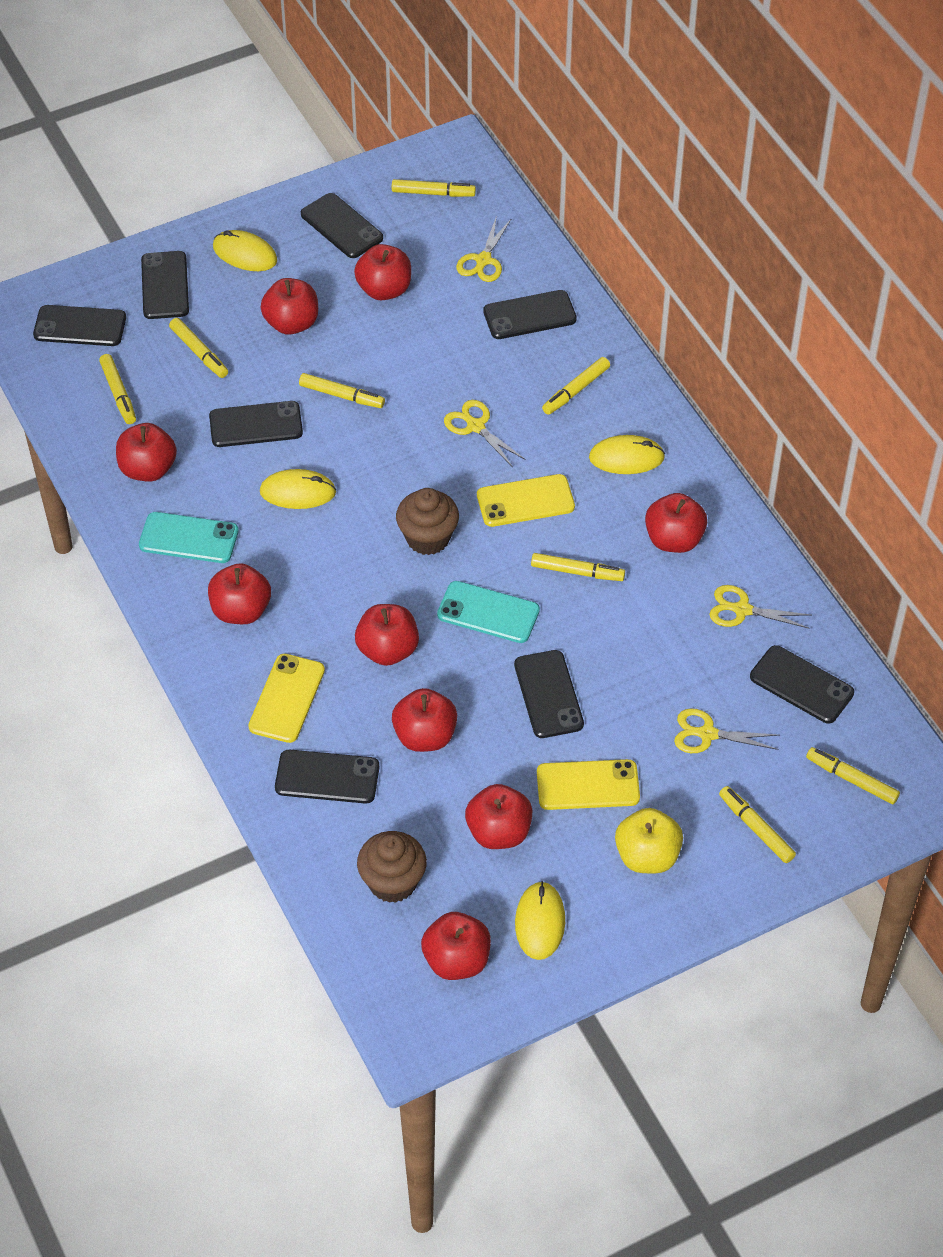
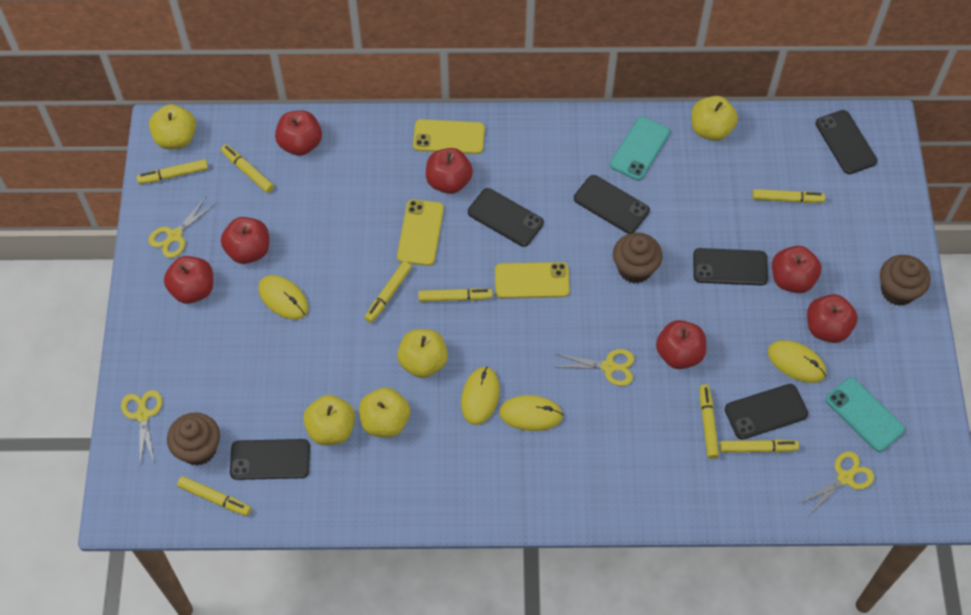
black phone: [33,305,126,346] [141,251,189,319] [209,401,303,447] [275,750,380,804] [301,193,383,258] [483,290,577,339] [514,650,584,738] [750,645,854,723] = 8 -> [230,439,310,480] [468,188,544,247] [574,175,650,234] [693,248,768,286] [725,384,808,439] [816,110,877,174] = 6
brown cupcake: [357,831,427,903] [396,488,459,555] = 2 -> [167,412,220,466] [613,233,663,283] [880,255,931,306] = 3
red apple: [116,423,177,482] [208,563,271,624] [261,278,318,335] [354,244,411,300] [355,604,419,666] [392,688,457,752] [421,912,491,980] [465,784,532,849] [645,493,707,553] = 9 -> [164,256,213,304] [221,217,269,264] [275,110,322,156] [426,148,473,194] [656,320,706,369] [772,246,822,293] [807,294,858,343] = 7
yellow apple: [615,808,683,873] = 1 -> [149,104,196,149] [303,395,355,445] [359,387,410,438] [397,329,448,378] [691,96,738,141] = 5

